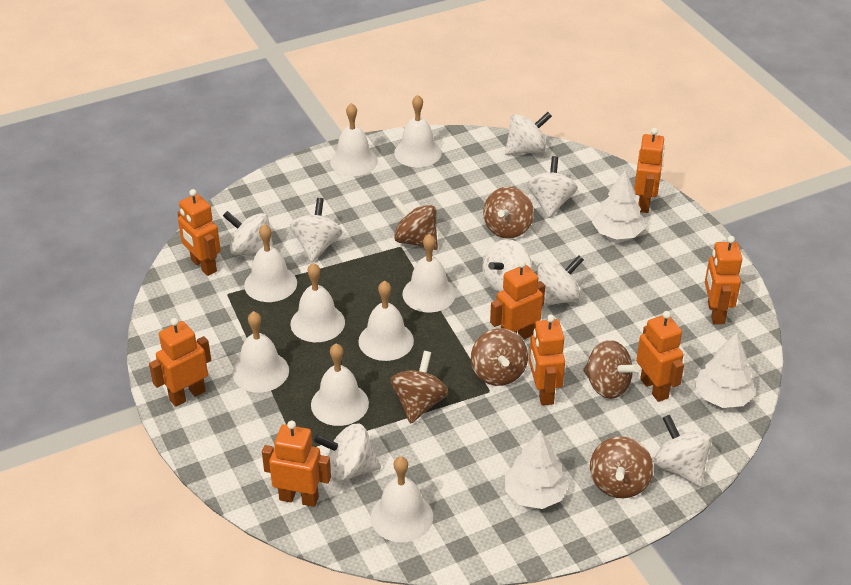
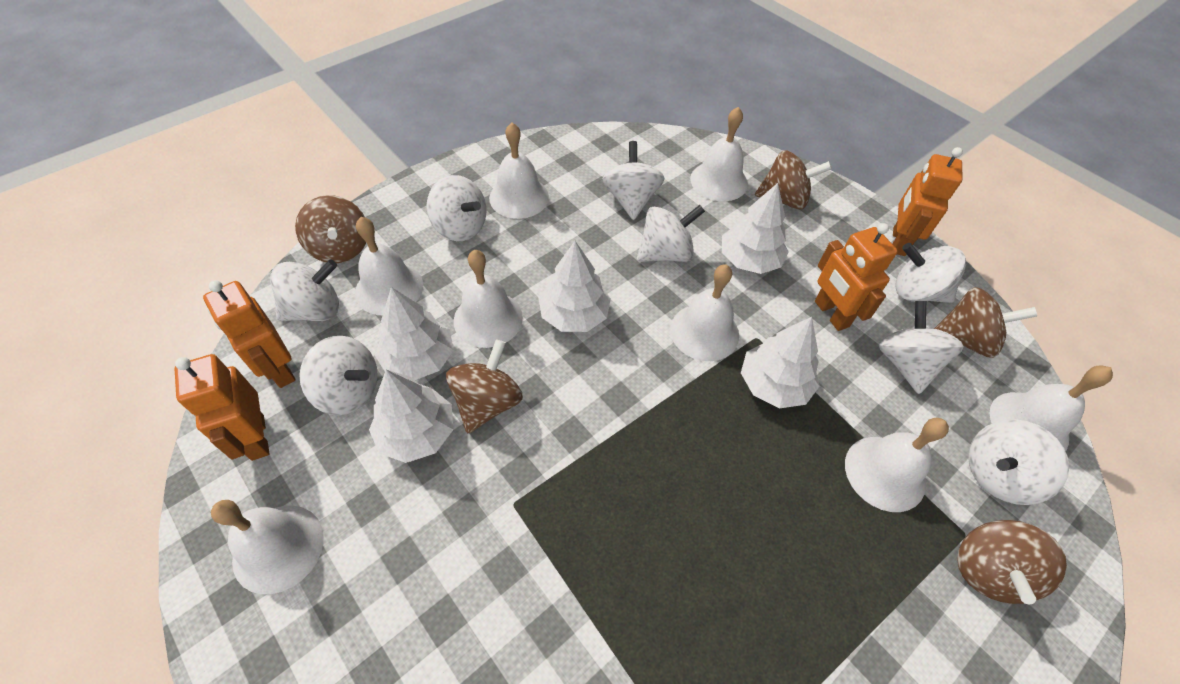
brown spinning top: [391,351,448,424] [392,198,438,250] [471,328,528,386] [483,187,534,239] [583,340,639,399] [590,436,653,498] = 6 -> [295,195,366,263] [446,339,523,433] [755,150,832,209] [934,287,1037,358] [957,520,1067,604] = 5
orange robot: [149,318,211,407] [178,189,221,276] [262,421,331,507] [490,260,545,339] [529,315,565,406] [634,128,665,213] [636,311,684,402] [705,236,742,324] = 8 -> [174,354,269,461] [203,280,295,388] [815,223,898,331] [892,147,963,256] = 4
white bell: [232,311,289,393] [244,224,297,302] [290,263,345,342] [311,343,369,426] [330,103,378,176] [358,280,414,361] [371,456,433,542] [394,95,441,167] [402,234,456,312] = 9 -> [211,500,324,594] [355,217,423,315] [454,250,523,348] [489,123,549,219] [670,264,739,361] [690,107,748,201] [845,418,949,512] [990,366,1113,452] = 8
white tree: [505,430,569,509] [592,170,645,240] [694,333,755,408] = 3 -> [369,370,454,463] [375,287,454,380] [539,241,611,332] [722,183,789,274] [741,317,820,408] = 5

